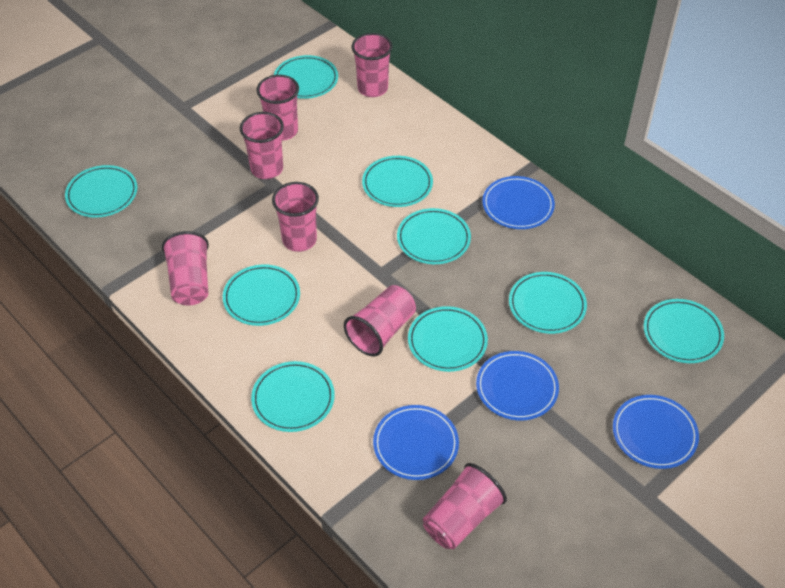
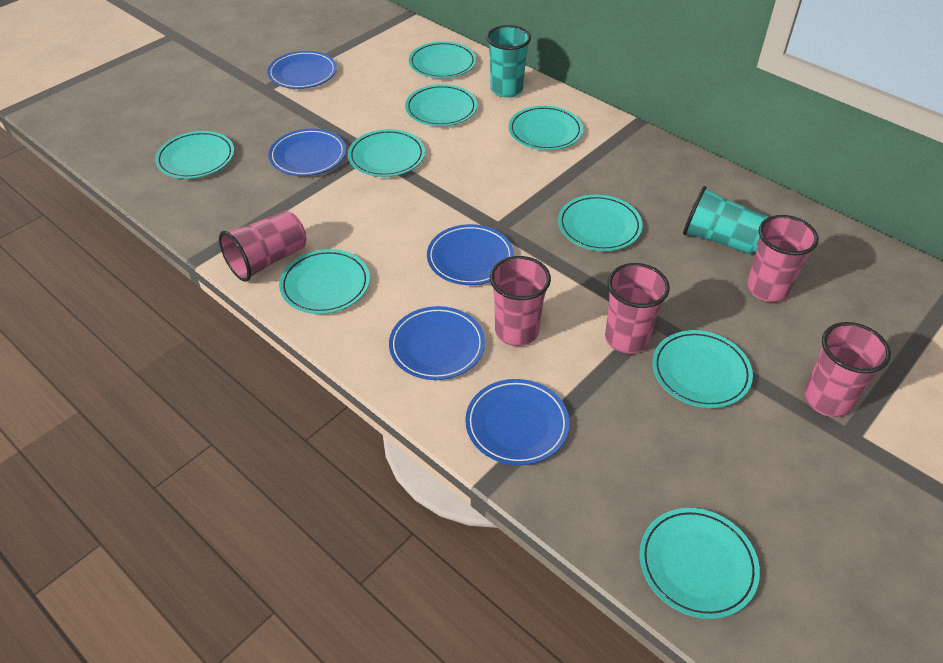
blue plate: [373,405,459,480] [476,351,559,420] [482,176,555,229] [613,395,699,469] = 4 -> [267,51,337,89] [269,129,346,176] [389,306,485,380] [427,224,514,285] [465,379,570,465] = 5
pink cup: [162,231,209,305] [240,112,284,179] [257,75,299,141] [272,182,319,252] [344,285,416,356] [352,33,393,97] [423,463,507,549] = 7 -> [219,210,306,282] [490,256,551,346] [605,263,670,354] [747,215,819,302] [804,322,891,417] = 5
turquoise cup: none = 0 -> [486,25,531,98] [683,186,768,255] = 2

